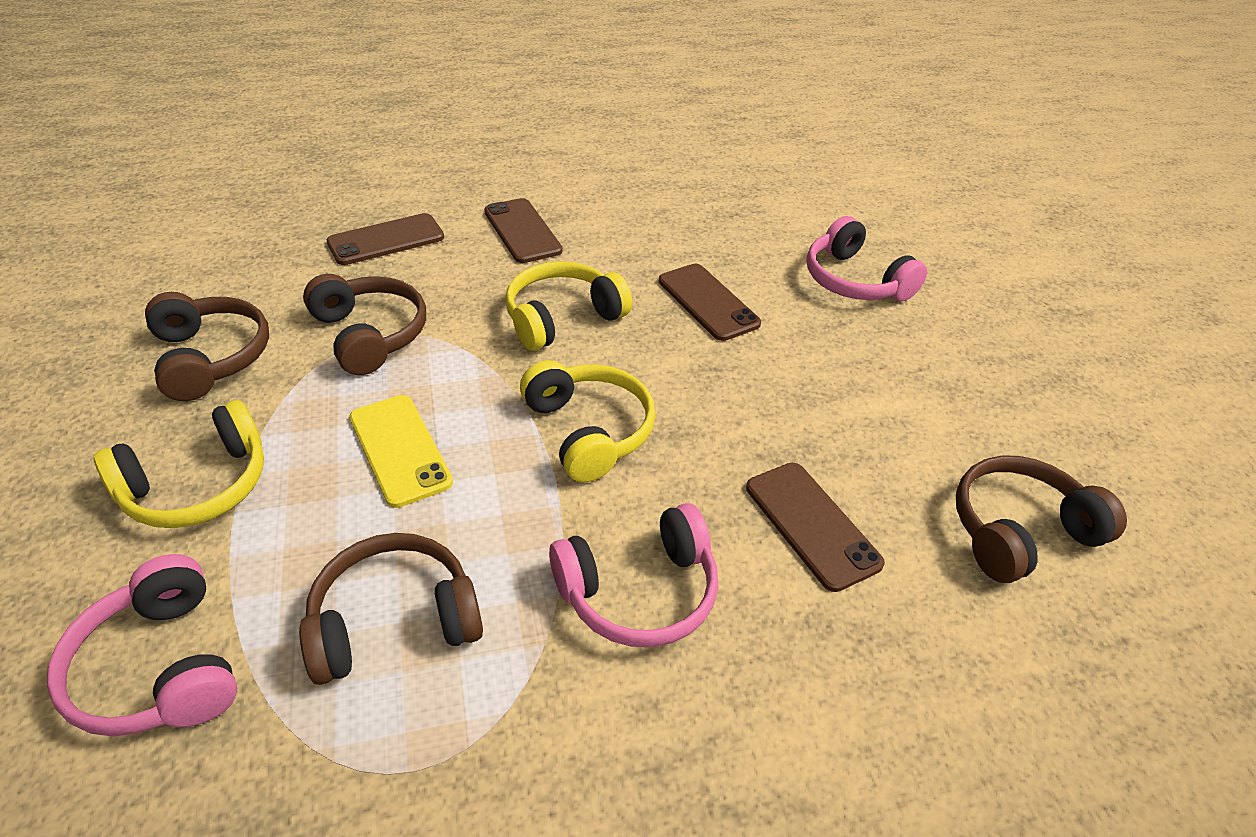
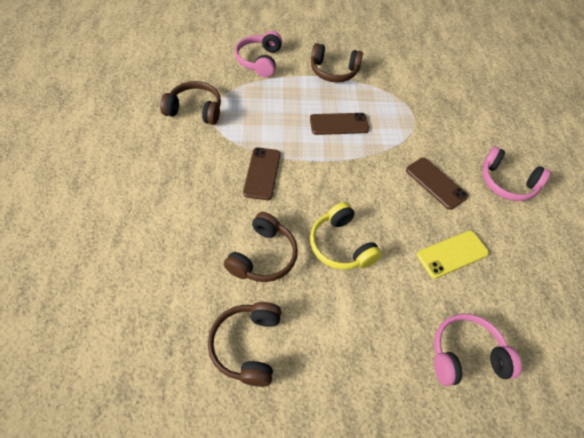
brown phone: [327,213,444,265] [484,198,563,263] [659,264,761,341] [746,463,885,592] = 4 -> [243,147,281,200] [310,113,369,135] [406,157,468,210] = 3
yellow headphones: [94,400,264,528] [505,261,632,351] [520,360,655,482] = 3 -> [310,202,382,270] = 1

